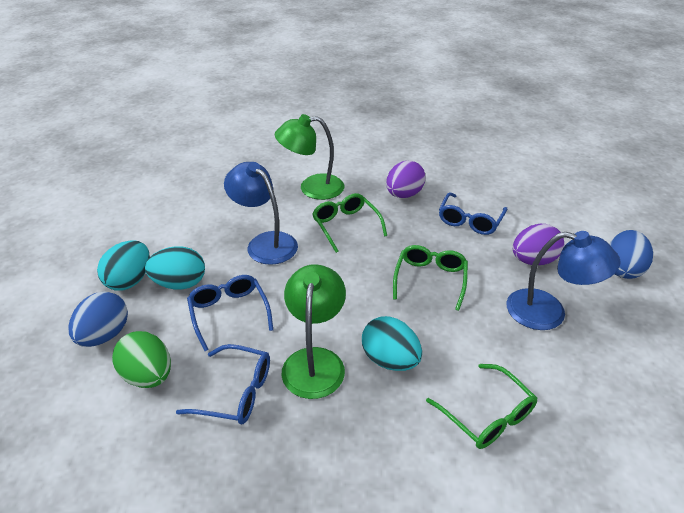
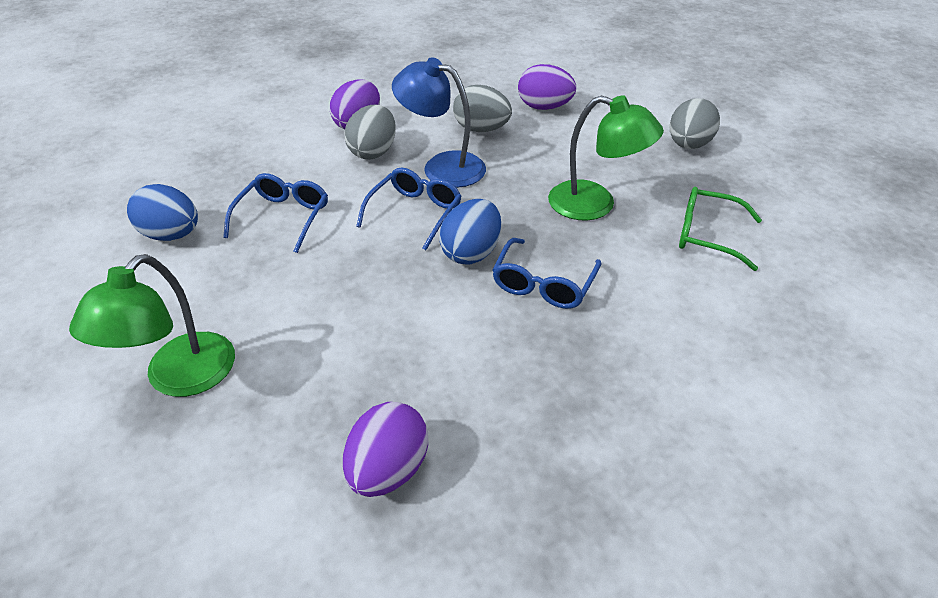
blue lamp: [224,162,298,265] [506,231,621,330] = 2 -> [392,57,486,188] = 1
green egg: [112,331,171,388] = 1 -> none = 0
green glasses: [312,193,387,253] [393,245,468,311] [426,364,537,449] = 3 -> [679,187,762,271] = 1
grey egg: none = 0 -> [344,105,396,160] [453,85,512,132] [669,98,720,149] = 3
purple egg: [386,160,425,198] [512,224,564,265] = 2 -> [329,79,380,129] [343,402,428,497] [518,64,576,110] = 3
turquoise egg: [97,240,150,290] [145,246,205,290] [362,316,422,371] = 3 -> none = 0

